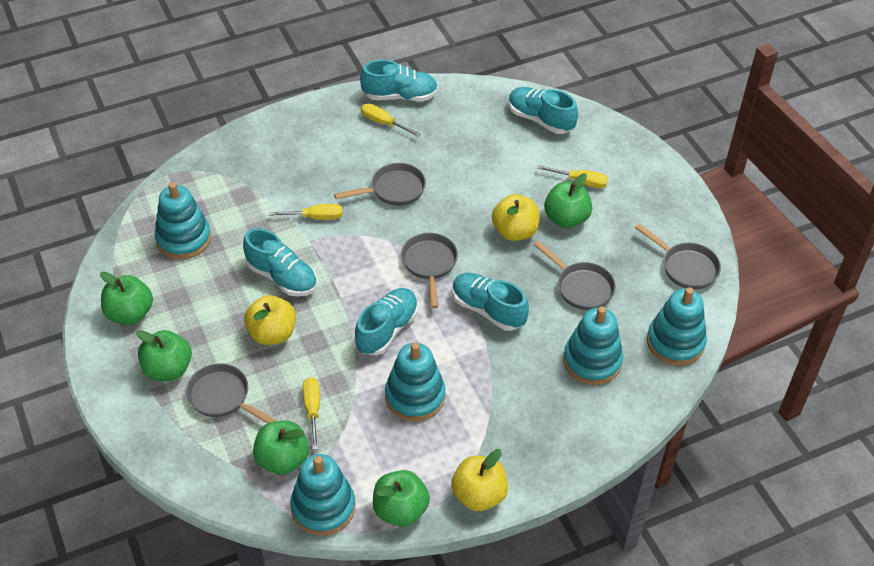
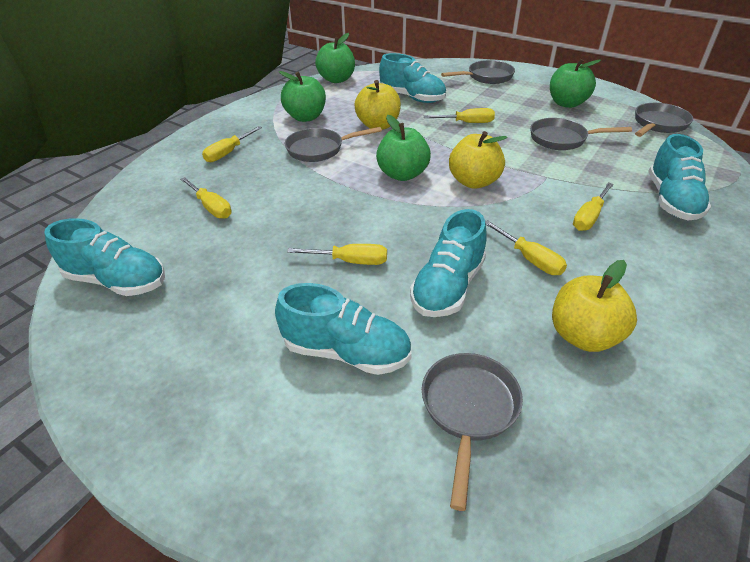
green apple: [100,271,153,325] [136,330,192,381] [253,420,309,475] [373,470,430,527] [544,173,592,228] = 5 -> [279,71,326,122] [315,33,355,83] [376,115,431,181] [550,59,601,108] = 4
turquoise stacking toy: [155,182,211,259] [290,454,355,536] [385,342,445,421] [563,306,623,385] [647,287,707,365] = 5 -> none = 0
yellow screwdriver: [269,204,342,220] [303,377,320,450] [361,103,420,136] [537,165,608,188] = 4 -> [180,177,232,219] [202,126,262,162] [287,244,387,265] [424,108,495,123] [485,220,567,275] [573,183,614,231] = 6

